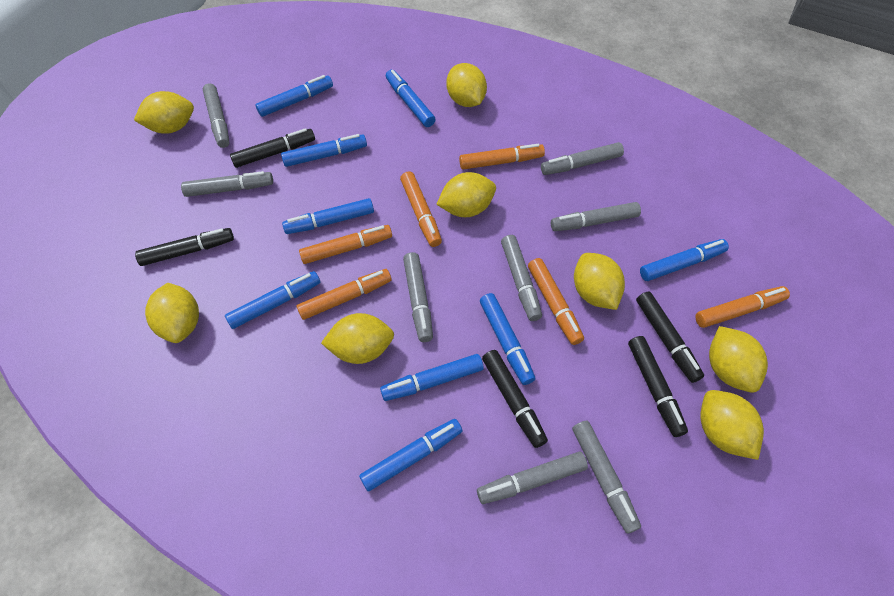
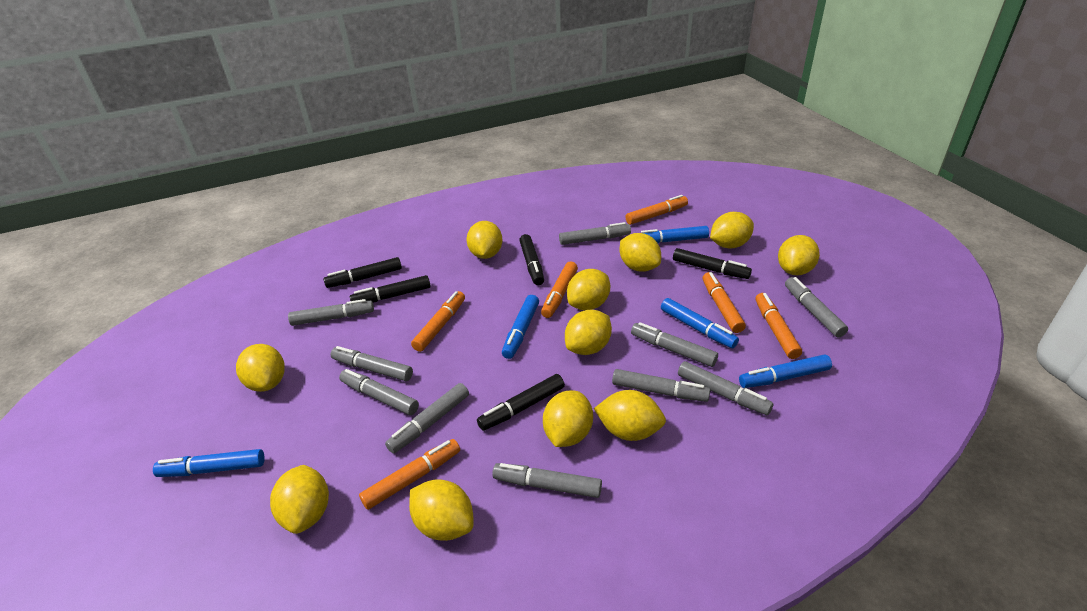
blue marker: [225,271,320,329] [256,75,333,117] [281,134,367,167] [282,198,374,234] [359,419,462,492] [380,354,484,401] [386,70,436,127] [480,293,535,385] [640,239,729,281] = 9 -> [153,449,265,477] [502,295,539,359] [641,226,709,244] [661,298,739,348] [739,354,832,388] = 5
grey marker: [181,171,273,197] [203,83,230,148] [403,252,433,342] [477,451,588,504] [501,235,542,321] [541,142,624,175] [551,202,641,231] [572,421,641,534] = 8 -> [288,299,374,326] [331,346,413,381] [339,369,419,415] [385,383,469,453] [492,463,602,498] [559,222,631,245] [612,369,710,402] [631,322,718,367] [678,361,773,415] [785,277,848,337] = 10
yellow lemon: [134,91,194,134] [145,283,199,343] [321,313,394,364] [436,172,496,217] [446,63,487,107] [574,253,625,310] [700,390,764,460] [709,326,768,393] = 8 -> [236,344,285,392] [270,465,329,534] [409,479,474,541] [466,221,503,259] [543,390,593,447] [565,310,612,355] [567,269,610,310] [594,390,666,441] [620,233,661,272] [710,212,754,248] [778,235,820,275] = 11

